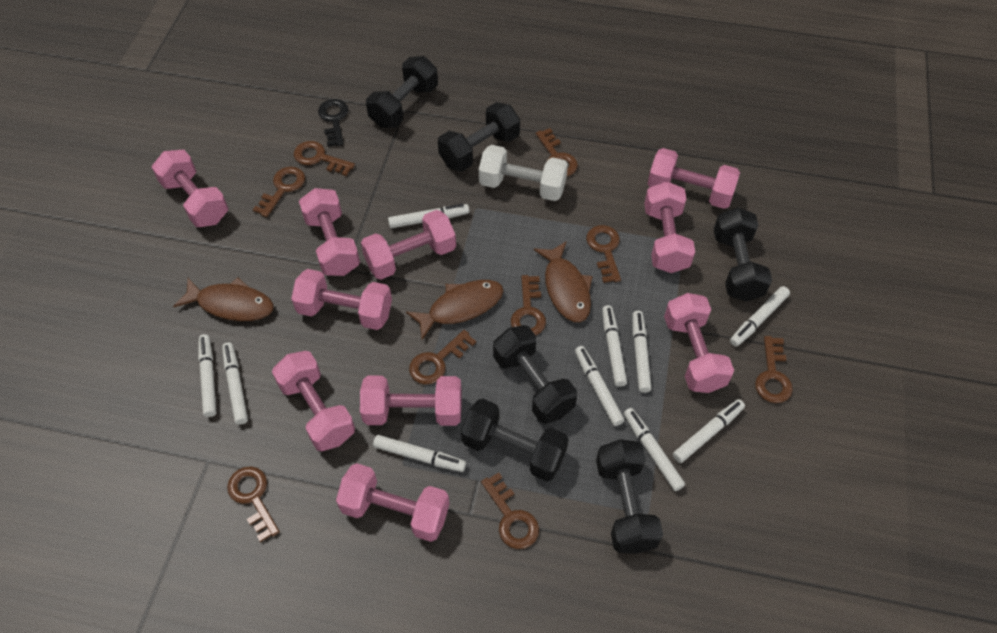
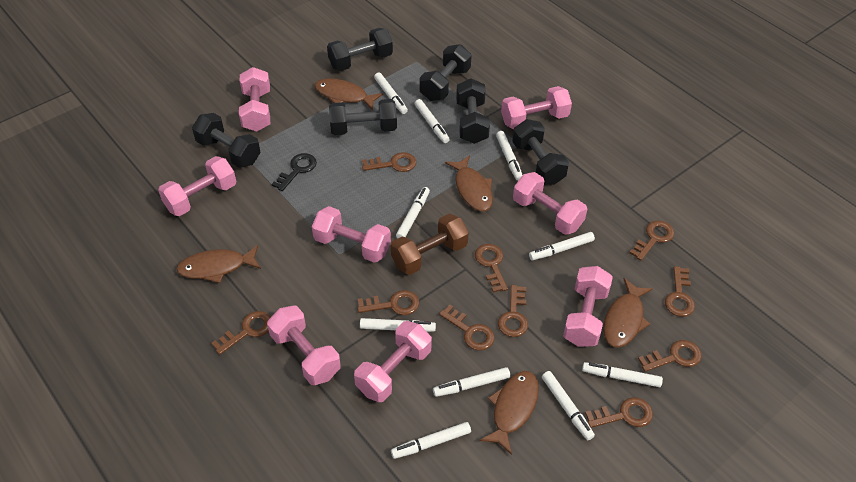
brown dumbbell: none = 0 -> [391,214,469,275] = 1
brown fish: [173,277,274,321] [406,280,503,340] [534,241,592,322] = 3 -> [176,245,261,283] [314,78,383,111] [445,155,493,211] [480,371,539,455] [603,278,653,348] = 5
brown key: [227,466,280,542] [253,167,305,217] [294,141,355,176] [409,330,476,385] [481,472,539,549] [511,275,546,335] [536,128,578,176] [586,225,621,283] [755,336,793,403] = 9 -> [211,311,271,355] [357,290,419,315] [362,152,416,172] [439,304,495,350] [475,244,508,293] [498,285,528,337] [585,397,653,428] [629,220,674,261] [638,340,702,372] [665,266,695,317] = 10
pink dumbbell: [152,150,229,227] [272,351,355,451] [291,269,392,330] [299,188,360,276] [336,463,450,542] [360,376,462,426] [361,210,456,280] [644,181,695,273] [648,148,740,209] [664,293,734,393] = 10 -> [158,156,236,216] [239,67,270,132] [267,306,341,385] [312,206,391,263] [354,321,432,402] [501,86,572,129] [513,172,587,235] [563,266,613,347] = 8
white dumbbell: [479,145,568,201] = 1 -> none = 0

